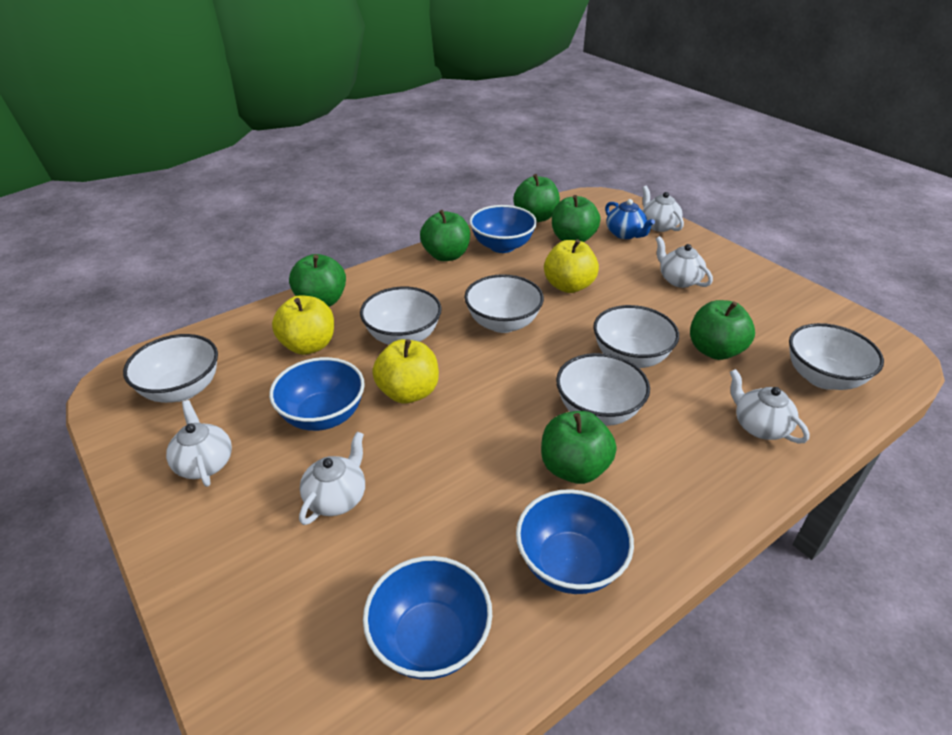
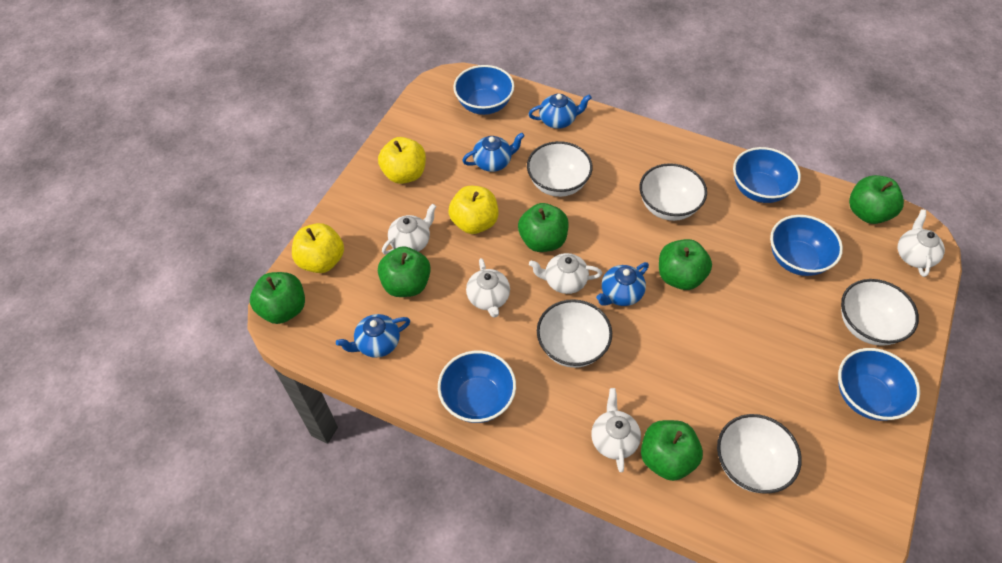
blue bowl: [269,357,365,431] [363,556,492,680] [469,205,537,253] [516,489,634,594] = 4 -> [438,351,516,423] [453,65,514,115] [733,147,801,203] [770,215,843,276] [838,348,920,421] = 5
blue teapot: [605,199,655,239] = 1 -> [336,314,410,358] [462,132,525,172] [529,94,592,129] [596,262,649,306] = 4
white bowl: [123,334,218,403] [360,287,442,345] [464,274,544,333] [556,353,650,426] [593,305,679,368] [789,323,884,390] = 6 -> [527,141,593,197] [537,299,612,368] [639,163,707,221] [717,414,802,494] [841,279,919,346] = 5

